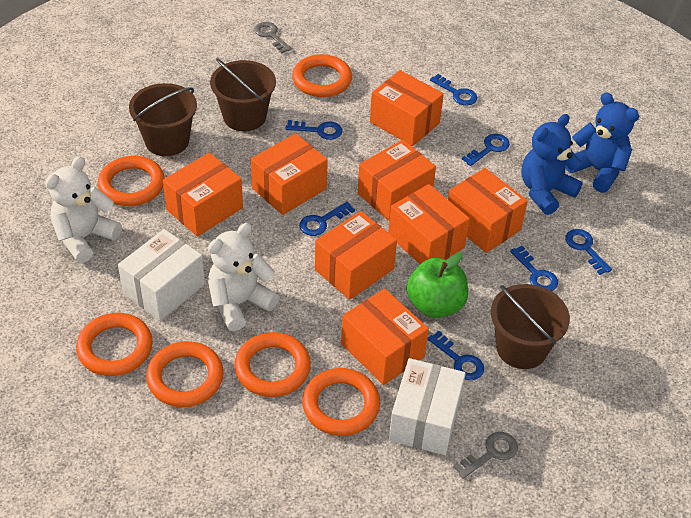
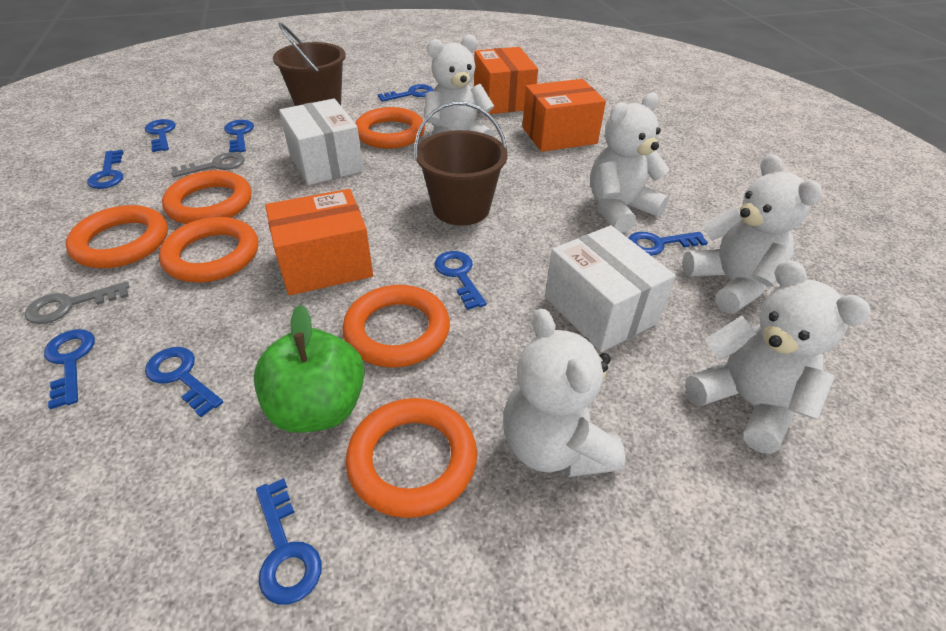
blue key: [285,120,343,140] [299,202,355,236] [428,331,484,380] [430,74,478,106] [462,134,510,166] [510,246,558,291] [565,229,612,275] = 7 -> [44,329,95,410] [87,150,124,189] [145,119,176,152] [145,347,223,417] [224,120,254,152] [256,478,322,605] [378,84,433,102] [434,251,487,310] [629,232,708,256] = 9
blue teddy bear: [522,114,583,215] [565,92,639,193] = 2 -> none = 0
brown bucket: [129,83,197,156] [210,58,276,131] [491,284,570,369] = 3 -> [273,23,346,106] [414,101,507,226] = 2
orange box: [163,152,243,237] [251,133,328,215] [315,211,397,300] [341,288,429,385] [358,140,436,221] [370,70,444,146] [388,184,470,264] [448,168,528,253] = 8 -> [265,189,373,296] [474,47,538,114] [522,79,606,152] = 3
white teddy bear: [45,156,122,263] [208,223,279,331] = 2 -> [425,35,494,137] [503,308,626,477] [590,93,670,233] [682,154,822,314] [685,260,871,454] = 5

